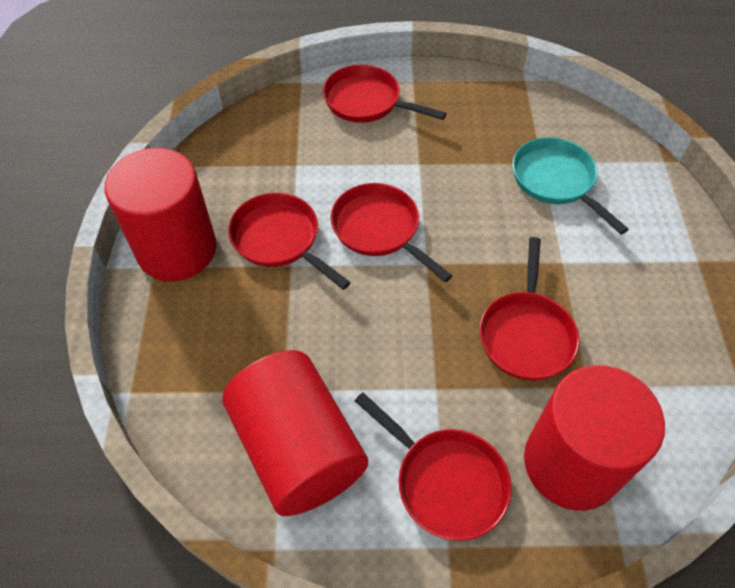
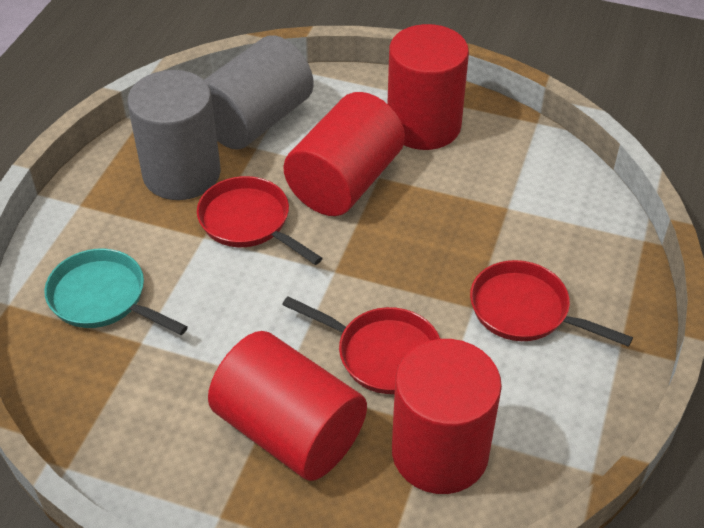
grey cylinder: none = 0 -> [127,70,221,200] [204,35,314,150] = 2
red cylinder: [105,148,216,281] [222,350,368,516] [524,365,665,511] = 3 -> [208,331,367,481] [283,92,405,216] [387,24,469,150] [392,339,502,494] = 4
red pan: [228,193,351,290] [323,65,447,123] [330,183,453,282] [355,392,512,541] [480,237,580,381] = 5 -> [197,176,323,265] [282,296,440,394] [470,260,633,347] = 3

